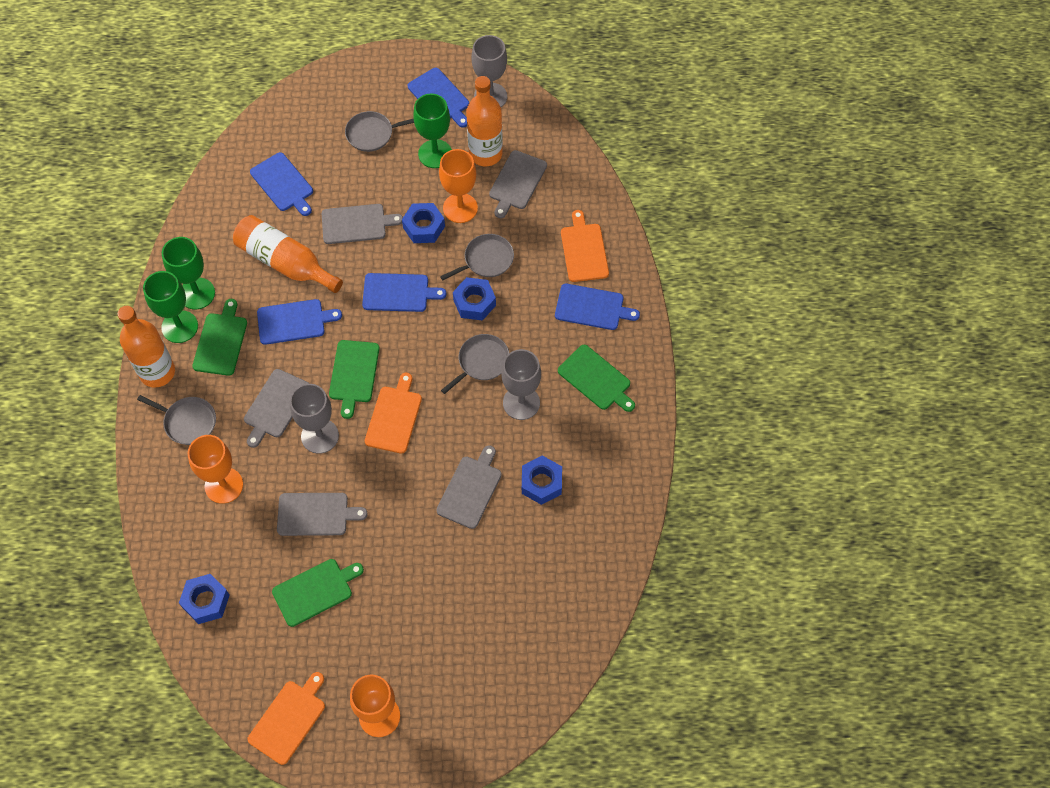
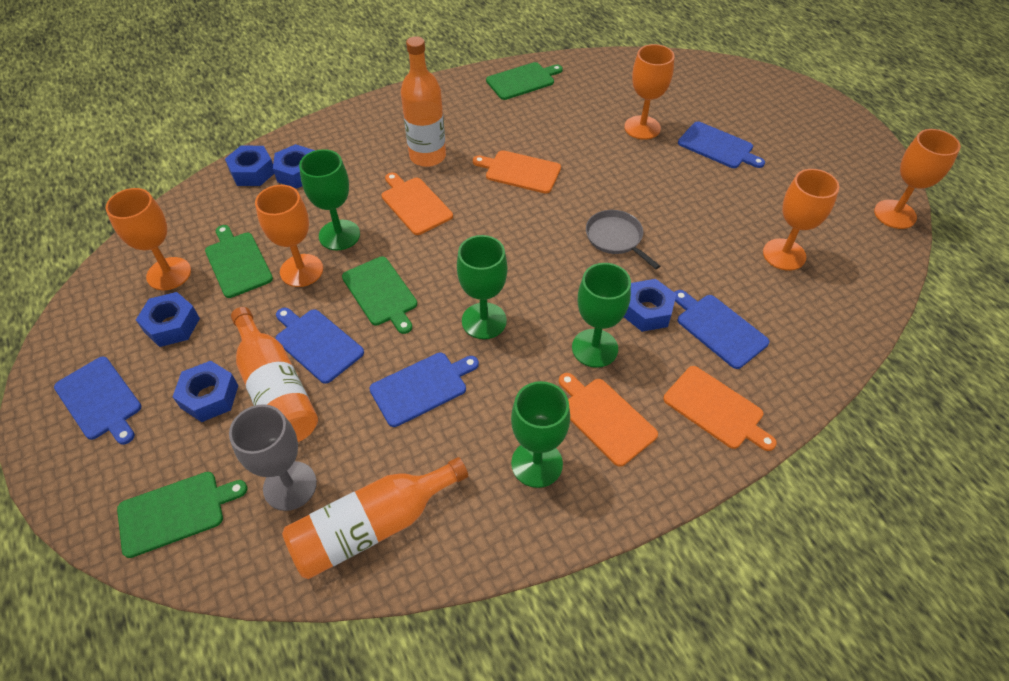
blue nut: [179,574,230,624] [402,203,445,243] [453,277,496,321] [522,456,562,505] = 4 -> [136,292,200,347] [173,361,239,422] [225,146,274,186] [273,144,315,189] [624,279,676,332] = 5
green goblet: [143,271,198,343] [162,237,215,310] [413,94,452,168] = 3 -> [299,149,360,250] [457,235,507,339] [511,381,570,488] [572,263,631,368] = 4
grey cutting board: [244,369,310,448] [277,493,368,536] [322,204,403,244] [436,445,502,529] [489,150,547,218] = 5 -> none = 0
grey goblet: [290,384,339,454] [471,35,507,107] [501,349,541,420] = 3 -> [229,404,317,511] = 1
grey pan: [137,395,216,445] [345,111,414,152] [440,234,514,280] [441,334,509,394] = 4 -> [586,210,660,269] = 1
orange cutting board: [248,672,325,765] [365,373,422,454] [561,210,609,282] = 3 -> [382,172,453,235] [473,150,561,193] [559,373,658,467] [663,366,777,451] = 4
orange goblet: [188,435,243,504] [350,674,400,737] [439,149,478,223] = 3 -> [105,188,191,290] [255,185,323,287] [624,44,675,140] [763,169,839,271] [874,129,961,229] = 5

